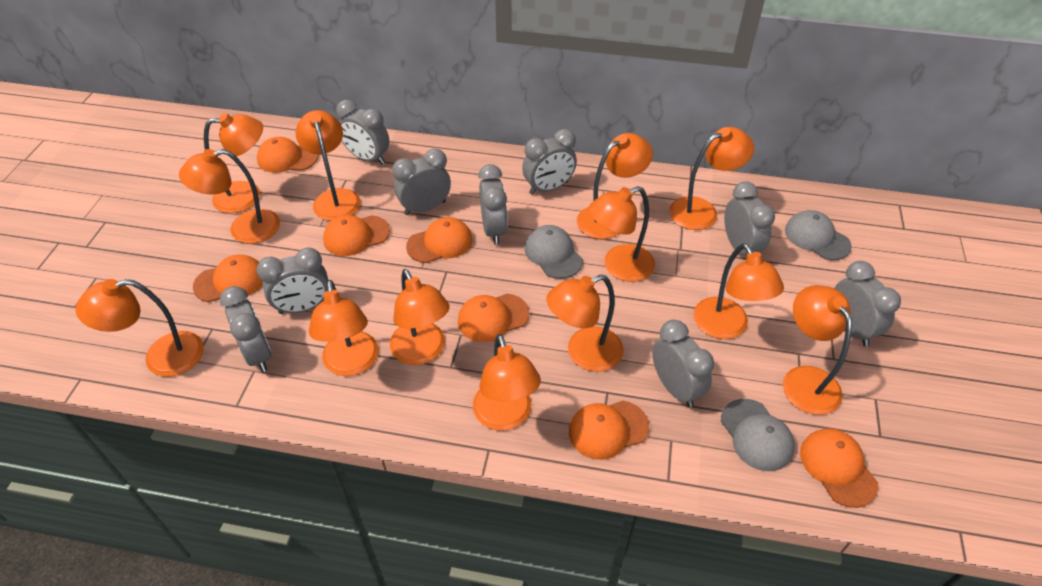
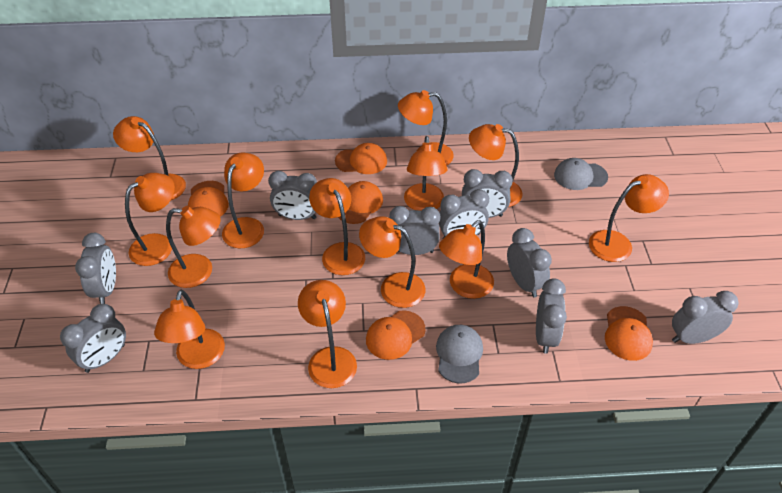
grey cap: [524,225,583,279] [721,399,795,471] [785,210,852,260] = 3 -> [436,325,483,384] [554,158,608,190] = 2
orange cap: [193,254,263,302] [257,137,318,173] [323,215,390,256] [406,217,472,263] [458,294,529,342] [569,401,649,460] [800,428,878,508] = 7 -> [188,181,229,217] [335,143,387,174] [338,181,383,224] [366,310,425,360] [605,306,653,361] = 5

